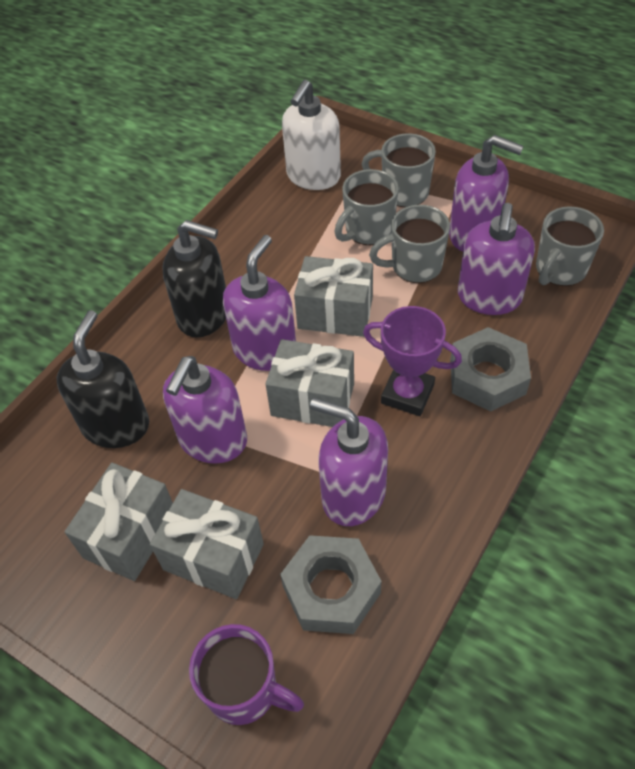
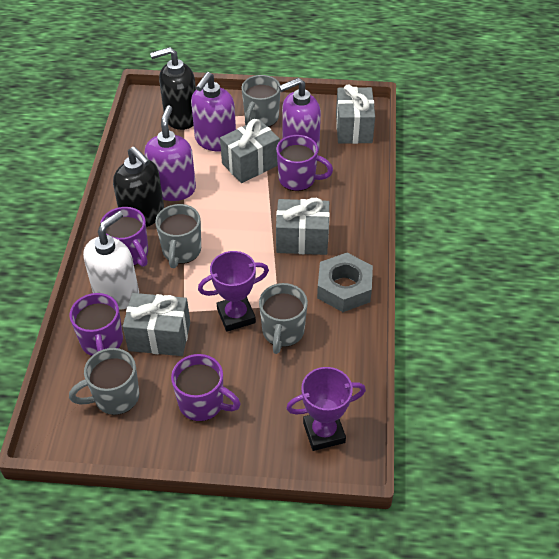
grey nut: [280,535,382,634] [450,327,531,412] = 2 -> [317,253,373,312] = 1
purple mug: [189,624,304,725] = 1 -> [70,293,123,356] [100,207,148,267] [171,354,241,421] [276,135,333,191] = 4
purple soap dispenser: [163,356,247,464] [223,235,296,371] [310,398,388,526] [449,135,524,252] [458,203,535,315] = 5 -> [145,106,196,201] [191,72,236,151] [279,78,321,152] = 3
purple trophy: [363,306,462,416] = 1 -> [198,251,269,332] [286,367,366,451] = 2

